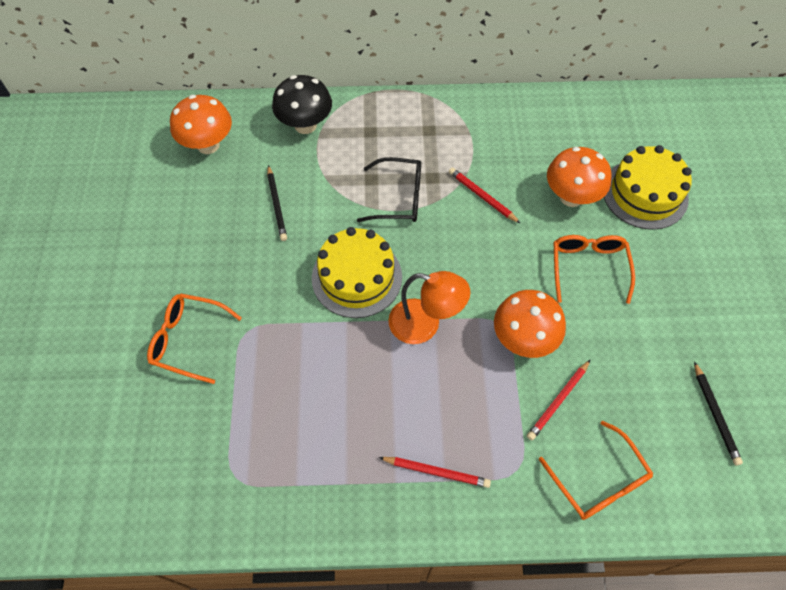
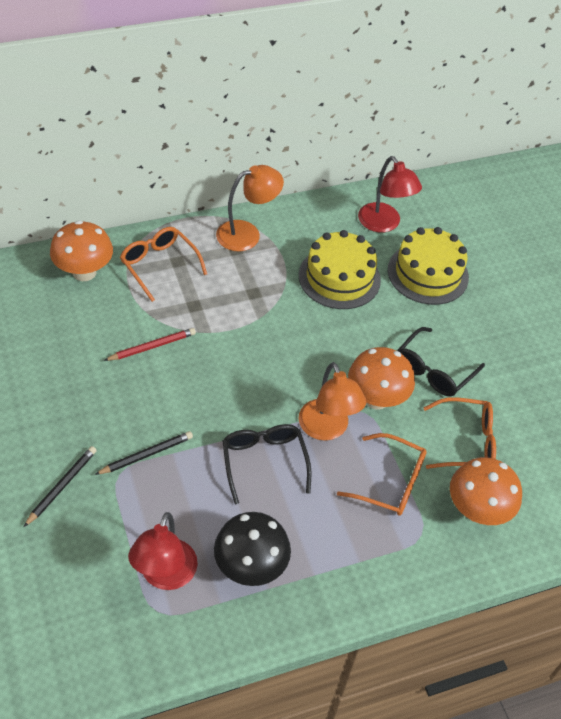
black glasses: [357,157,421,222] = 1 -> [222,424,311,504] [397,327,485,397] = 2
orange lamp: [388,271,470,344] = 1 -> [216,165,284,251] [299,362,366,441] = 2
red lamp: none = 0 -> [128,512,198,590] [358,156,422,233] = 2
red pencil: [379,457,491,488] [449,168,521,224] [527,359,591,440] = 3 -> [104,328,196,361] = 1

